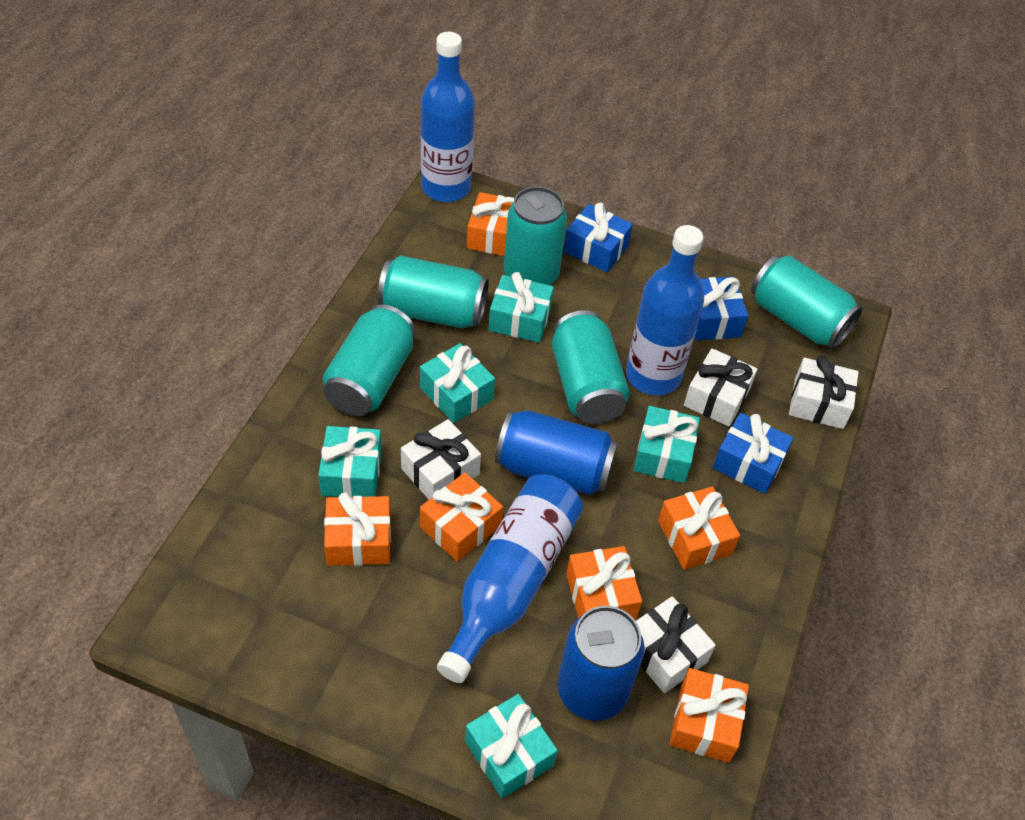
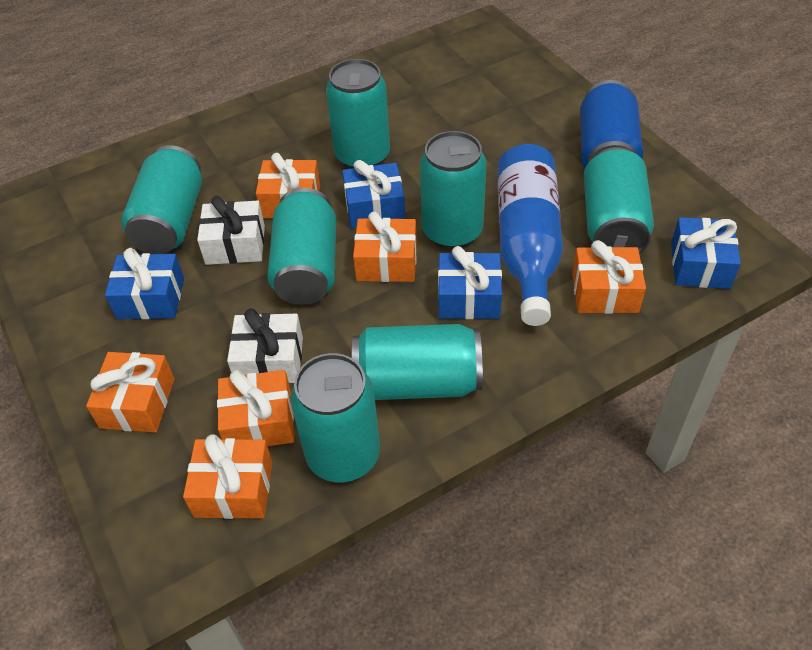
blue bottle: [421,32,475,202] [437,474,583,683] [626,225,704,395] = 3 -> [498,144,563,326] = 1
blue can: [495,410,618,495] [558,606,645,721] = 2 -> [580,80,643,168] = 1
blue gift: [564,203,633,272] [695,277,748,340] [713,413,793,494] = 3 -> [105,248,184,319] [342,160,406,228] [438,246,502,319] [671,217,741,289] = 4
turquoise can: [323,304,415,416] [378,255,489,329] [504,187,567,285] [552,310,630,424] [751,255,863,349] = 5 -> [121,145,202,254] [267,188,336,305] [291,353,380,482] [326,59,390,169] [352,324,483,400] [420,131,487,249] [584,147,654,254] = 7
turquoise gift: [318,426,382,497] [420,343,495,423] [465,694,558,799] [488,272,554,342] [634,406,700,483] = 5 -> none = 0
white gift: [401,419,481,499] [636,596,716,693] [684,348,757,427] [789,356,859,429] = 4 -> [197,196,265,265] [227,308,303,383] = 2

